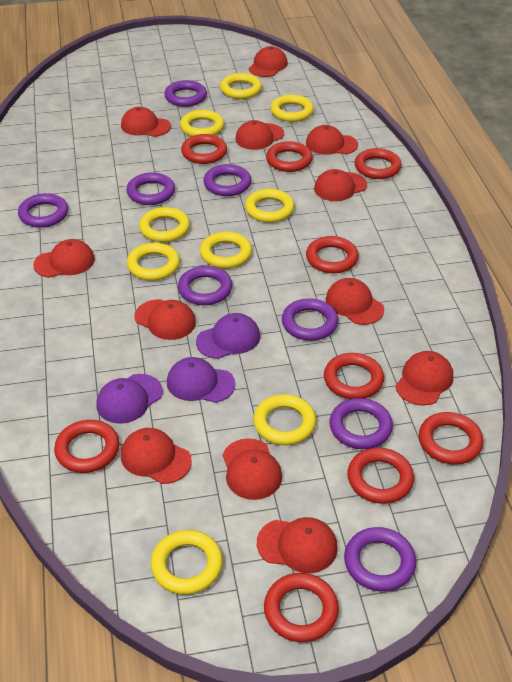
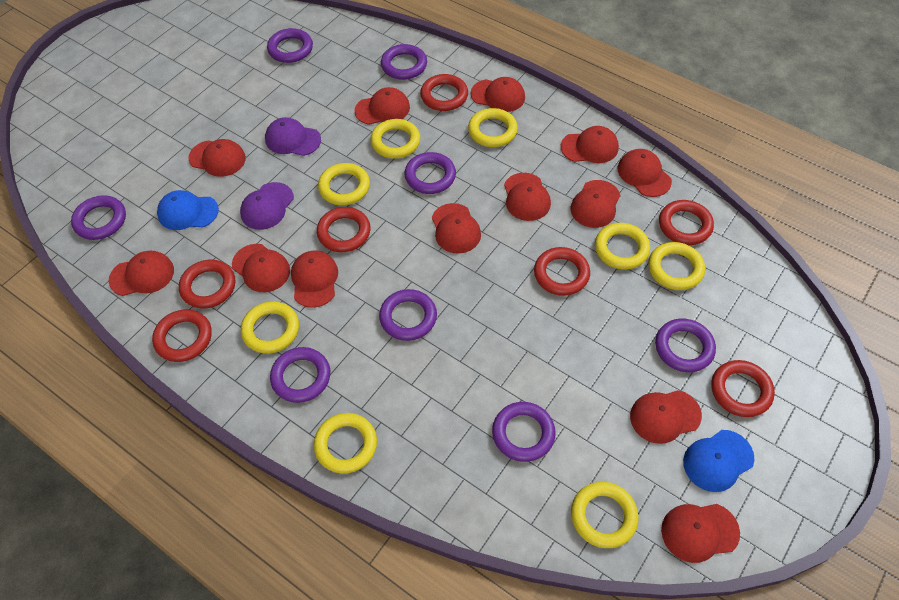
blue cap: none = 0 -> [157,190,219,230] [683,430,754,492] = 2
purple cap: [97,374,163,424] [167,357,236,403] [196,313,260,359] = 3 -> [240,182,294,230] [265,117,321,156] = 2
red cap: [33,239,95,278] [121,107,171,137] [121,428,192,484] [135,299,196,340] [222,438,282,500] [235,120,284,150] [249,46,288,77] [257,517,338,573] [306,125,358,155] [314,169,367,201] [326,278,384,325] [395,351,453,406] = 12 -> [109,251,174,296] [188,139,246,177] [232,244,290,292] [291,251,338,308] [355,87,410,125] [432,203,481,254] [471,77,525,112] [504,173,551,221] [561,126,619,163] [571,180,621,228] [618,149,672,197] [630,390,702,444] [661,504,740,563] = 13
red ring: [54,420,120,473] [181,134,227,164] [264,573,339,642] [266,141,313,172] [306,236,359,274] [324,353,384,399] [347,448,414,504] [355,148,402,179] [419,412,484,465] = 9 -> [152,309,212,362] [179,260,235,309] [317,207,371,252] [420,74,468,111] [534,247,590,296] [659,200,714,245] [711,360,775,417] = 7
yellow ring: [127,243,180,281] [139,207,190,242] [151,530,223,595] [180,110,224,137] [200,231,252,269] [220,73,262,99] [245,189,295,223] [253,394,316,445] [270,95,314,122] = 9 -> [241,301,299,354] [314,413,377,474] [318,163,370,205] [371,119,420,159] [468,108,518,147] [571,482,639,548] [595,223,650,270] [648,242,705,290] = 8

